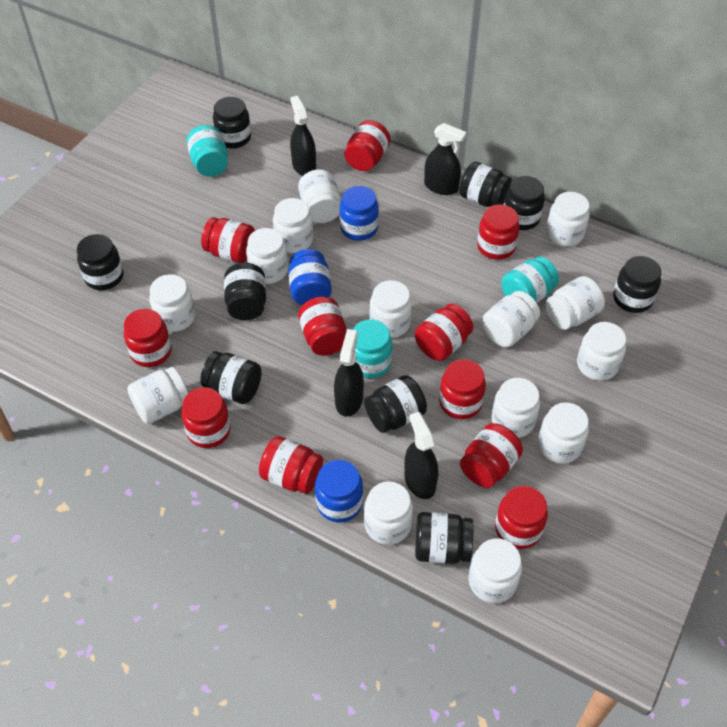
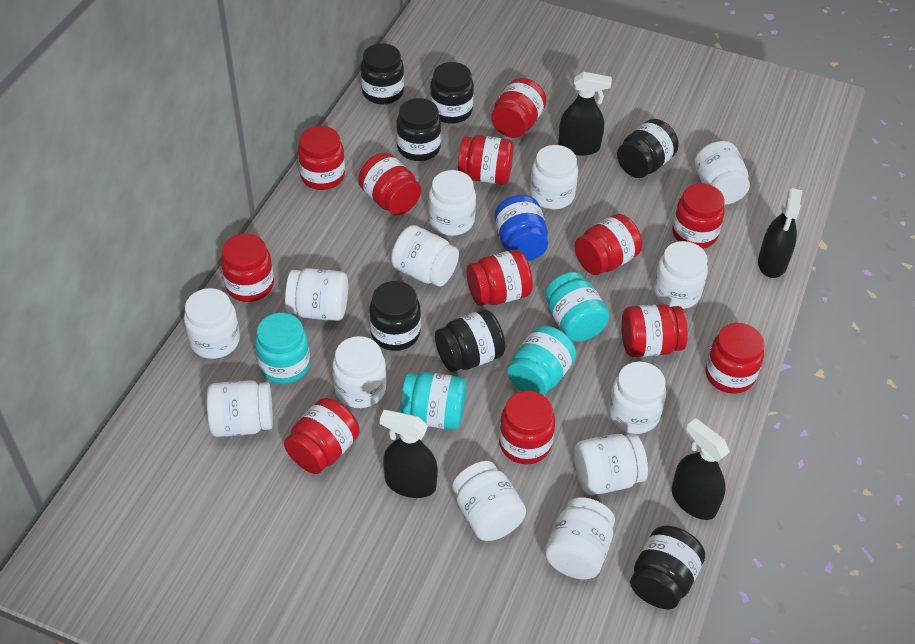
black jar: [77,234,123,290] [200,351,262,404] [213,97,251,148] [224,263,266,320] [364,375,427,433] [415,512,473,564] [459,162,512,207] [504,176,545,230] [613,256,661,313] = 9 -> [361,43,404,105] [369,281,421,351] [396,98,441,161] [430,62,474,124] [435,309,505,372] [617,119,679,178] [630,526,705,609] = 7
blue jar: [288,249,332,305] [315,460,363,522] [340,186,379,240] = 3 -> [494,195,548,261] = 1
red jar: [124,309,172,367] [181,387,231,448] [201,217,255,263] [259,436,323,494] [298,296,346,356] [345,120,390,171] [415,304,473,361] [439,359,486,419] [460,423,523,488] [477,204,520,260] [495,486,548,549] = 11 -> [221,234,274,302] [284,398,360,474] [298,126,345,190] [358,153,421,215] [458,135,514,185] [467,249,533,306] [491,78,547,138] [499,391,555,464] [575,214,642,275] [621,304,688,357] [672,183,725,249] [706,323,764,394] = 12
turquoise jar: [187,125,228,176] [353,319,392,378] [501,256,559,303] = 3 -> [255,313,310,384] [400,372,467,430] [507,326,576,395] [545,272,610,342] = 4
white jar: [127,367,188,424] [149,274,195,332] [246,228,288,284] [273,198,313,253] [298,169,341,223] [364,481,413,545] [369,280,412,338] [468,539,522,603] [482,291,540,347] [491,378,540,438] [538,402,589,464] [546,192,590,246] [546,276,605,330] [577,322,626,381] = 14 -> [184,288,240,359] [207,380,273,437] [285,268,348,321] [332,336,387,408] [391,225,459,286] [428,170,476,236] [452,461,526,541] [530,145,578,209] [545,497,615,579] [574,434,648,495] [608,361,666,434] [654,241,708,309] [695,141,750,205] = 13

